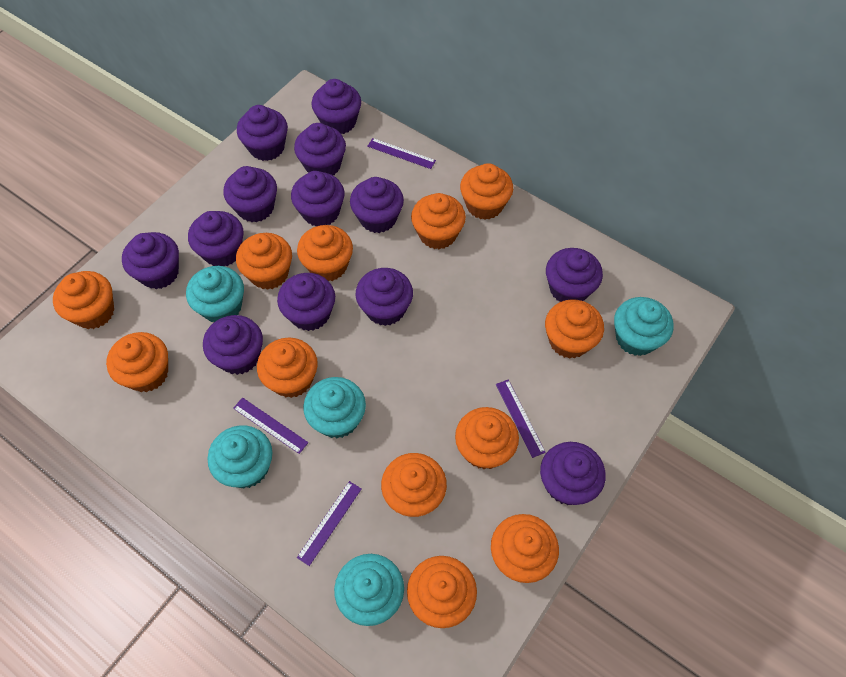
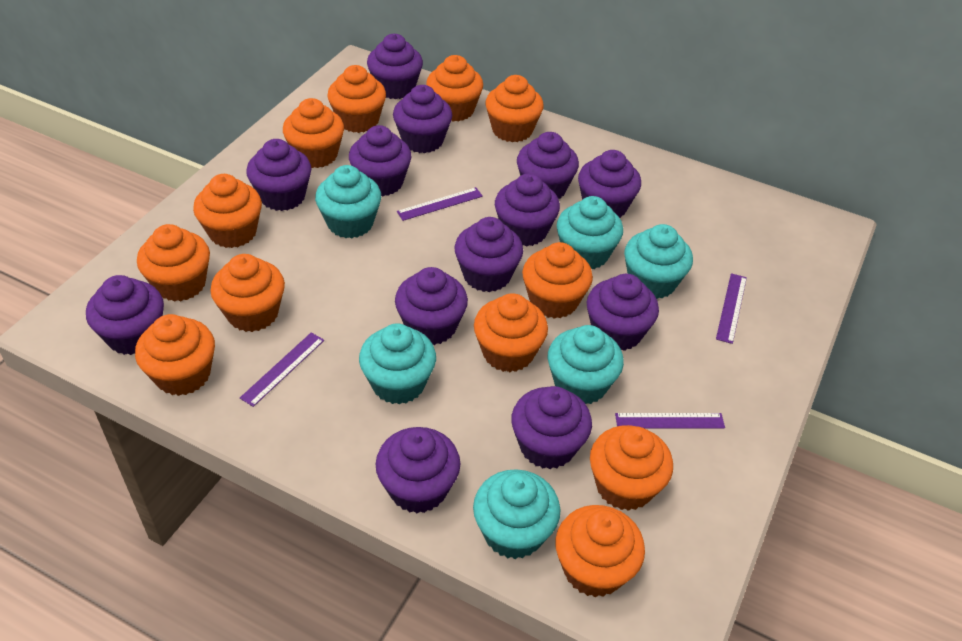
turquoise cupcake: [186,266,244,322] [207,425,272,488] [303,377,366,438] [334,554,404,626] [614,297,674,356] = 5 -> [315,165,381,238] [359,324,436,404] [473,469,561,559] [548,325,624,404] [557,196,623,269] [624,224,693,299] = 6

